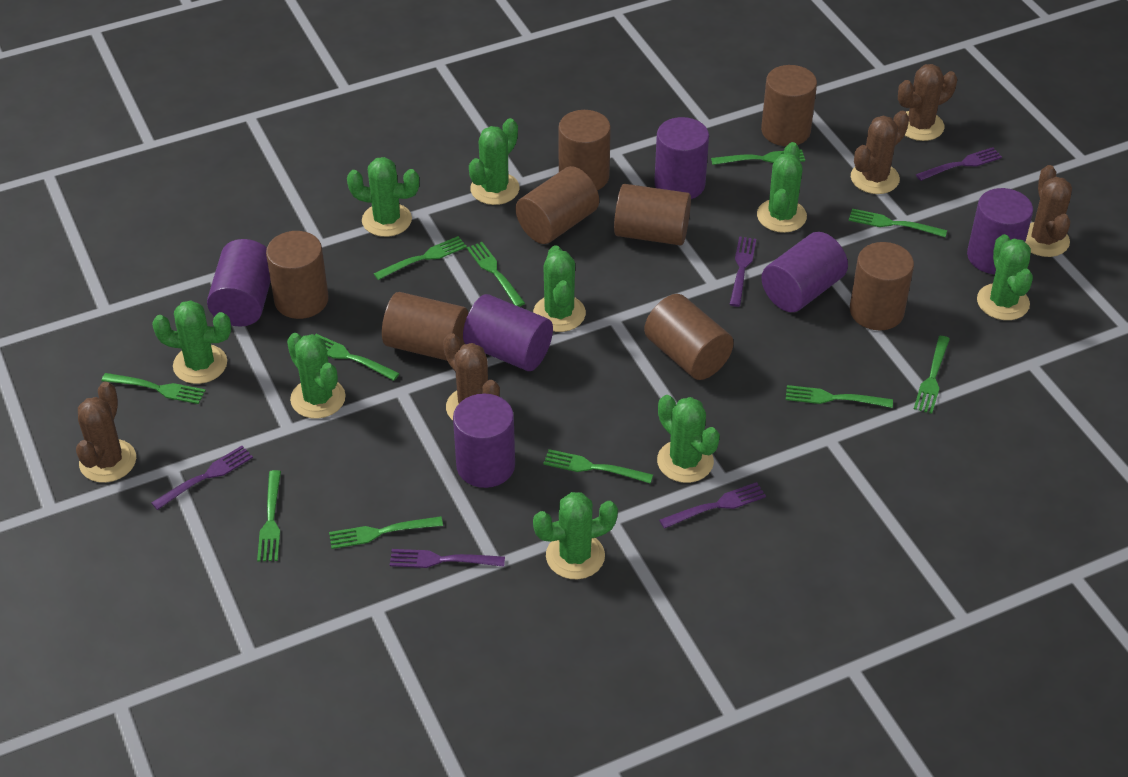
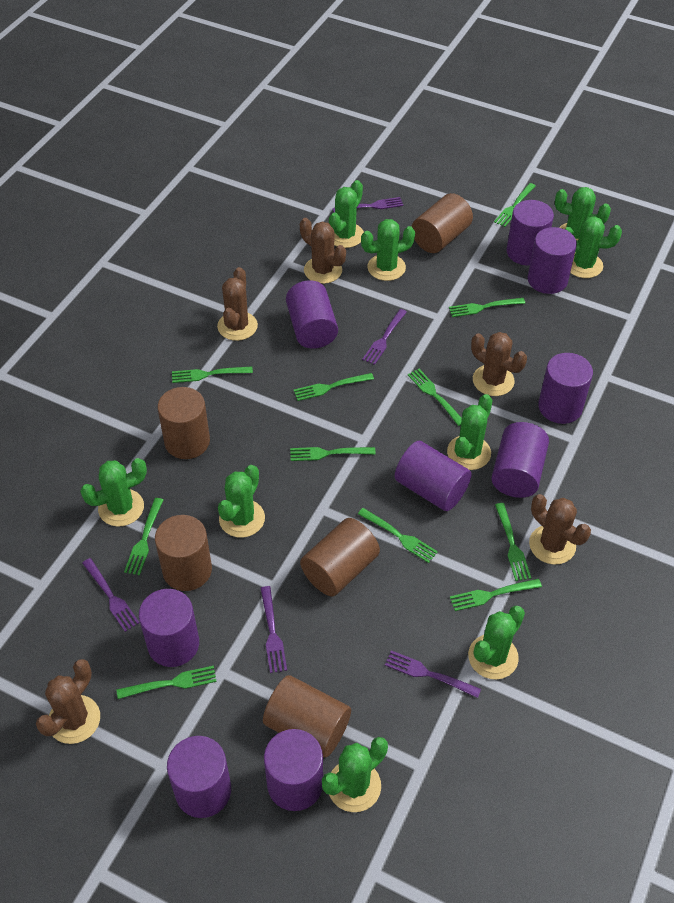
brown cylinder: [266,231,329,319] [382,292,468,361] [516,166,599,244] [559,110,611,190] [614,184,691,245] [644,294,734,380] [761,65,817,146] [850,242,914,330] = 8 -> [155,515,212,591] [157,387,210,459] [263,675,351,758] [300,518,380,596] [412,193,473,253] = 5
purple cylinder: [207,239,271,327] [453,393,515,488] [463,294,553,371] [654,117,709,199] [761,232,848,312] [967,188,1033,274] = 6 -> [139,589,199,667] [167,736,231,818] [264,729,323,811] [286,280,338,349] [395,441,471,511] [491,422,549,498] [506,200,554,265] [528,227,577,294] [538,353,593,424] = 9

